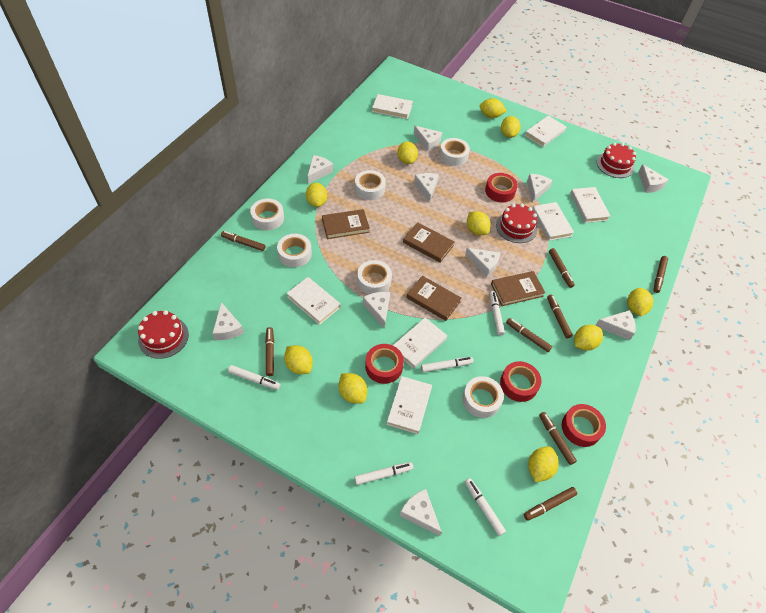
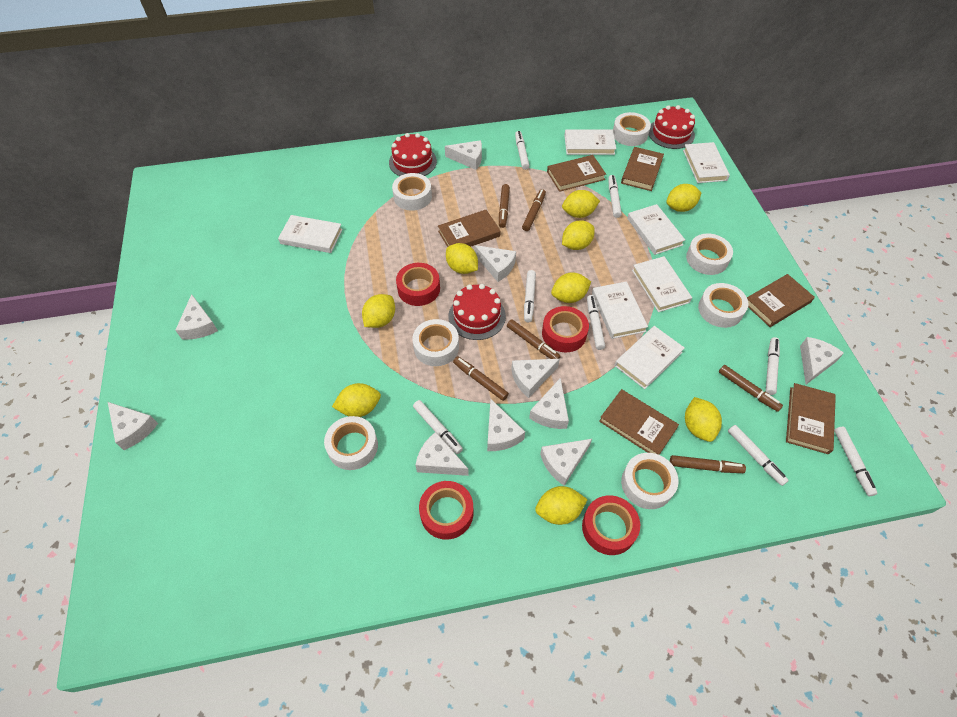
brown book: [322,209,370,239] [403,222,454,262] [406,276,462,321] [491,271,545,306] = 4 -> [438,210,500,247] [547,155,606,192] [599,389,679,455] [621,147,664,191] [747,274,815,327] [786,383,836,454] = 6
brown marker: [221,231,266,251] [265,327,274,376] [506,318,552,352] [524,487,577,521] [539,412,577,465] [547,294,573,338] [549,248,575,288] [654,256,668,293] = 8 -> [453,356,509,401] [499,184,510,228] [507,319,561,359] [522,189,546,231] [670,455,746,473] [719,365,783,412] = 6
white marker: [228,365,280,390] [354,462,413,485] [421,357,474,372] [465,478,506,536] [489,291,505,336] = 5 -> [413,400,463,454] [515,131,529,170] [524,270,536,322] [587,295,605,350] [608,175,622,218] [728,425,789,486] [766,337,780,395] [834,427,877,496] = 8
white tape: [250,199,284,230] [277,234,312,267] [355,170,386,200] [357,260,392,294] [439,138,470,166] [463,376,504,418] = 6 -> [324,416,378,470] [392,173,432,211] [412,319,459,366] [613,112,651,146] [621,453,678,509] [686,234,733,275] [698,283,748,328] = 7
yellow lemon: [284,345,313,374] [306,183,327,207] [339,373,367,404] [397,141,418,164] [467,211,491,235] [480,98,506,118] [501,116,521,138] [528,446,559,482] [574,325,603,351] [627,288,653,316] = 10 -> [332,383,381,417] [362,294,395,328] [446,243,478,274] [535,486,588,525] [551,272,591,303] [562,190,600,218] [562,220,595,250] [666,184,701,212] [685,397,722,442] = 9

